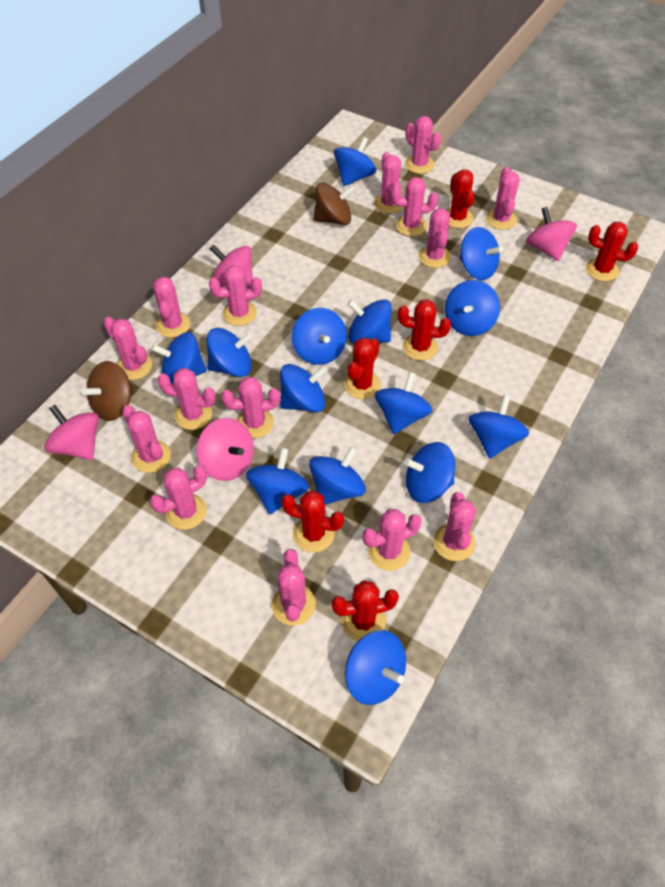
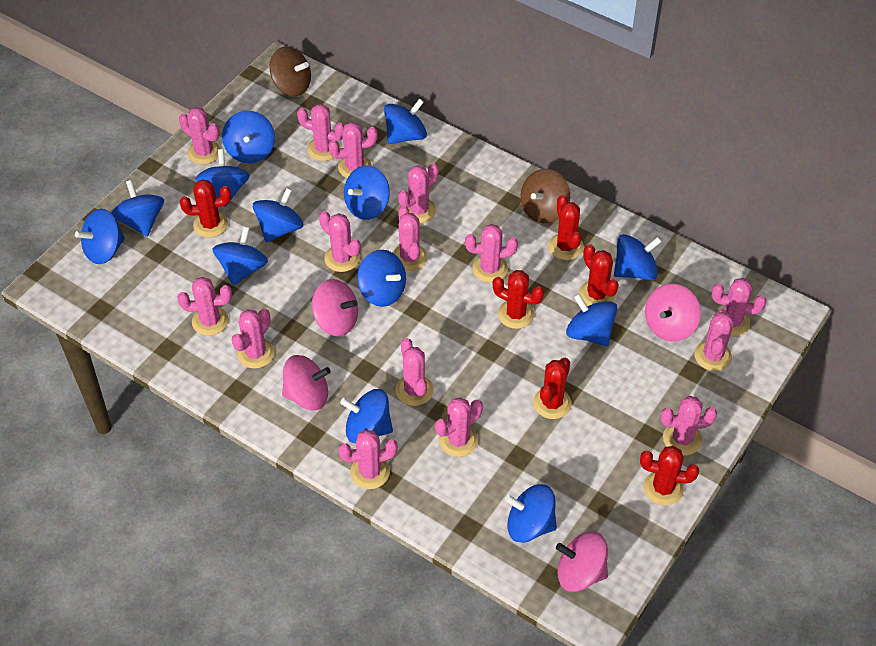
blue spinning top: [151,332,207,384] [207,328,252,377] [246,447,309,514] [280,364,327,412] [292,308,347,365] [309,446,366,505] [334,137,376,186] [345,630,406,705] [348,299,391,343] [374,372,432,434] [404,442,455,503] [445,280,500,336] [459,227,503,280] [468,395,529,459] = 14 -> [75,209,125,264] [111,180,164,237] [196,149,250,207] [213,227,268,286] [222,111,275,163] [253,188,304,243] [340,389,393,443] [344,165,390,220] [357,250,406,307] [384,98,427,144] [505,484,557,543] [566,293,618,346] [614,234,662,280] = 13

